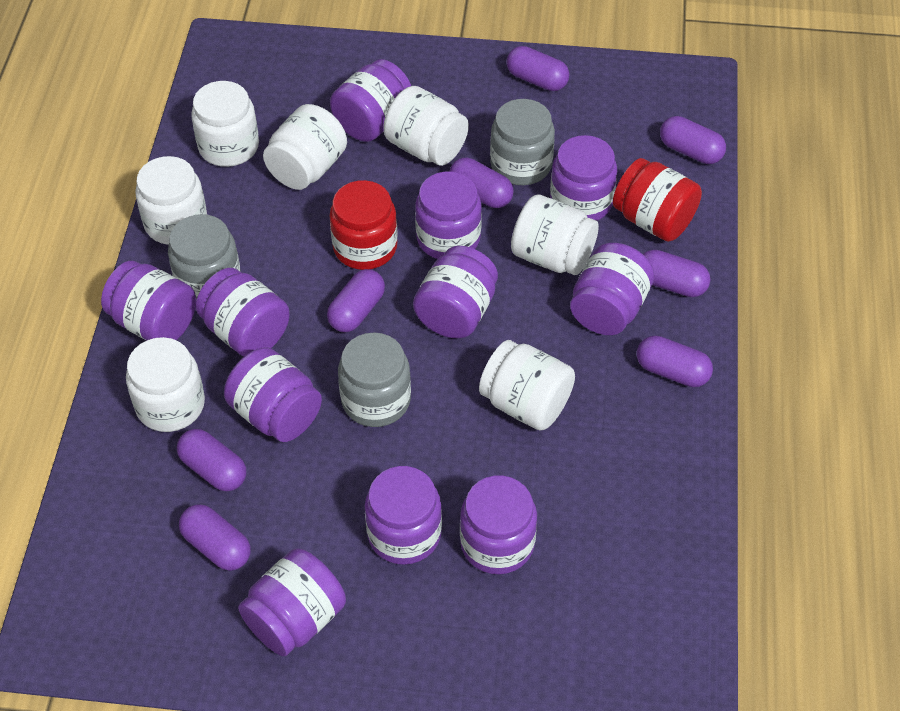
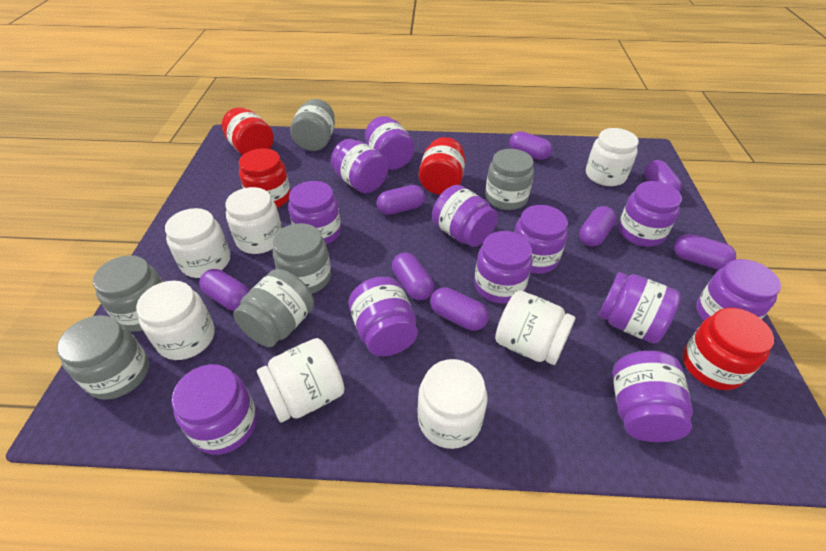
grey jar: [168,214,241,300] [338,333,411,427] [490,99,555,185] = 3 -> [57,315,149,400] [93,255,163,332] [233,269,314,347] [273,223,331,294] [290,99,335,151] [485,149,534,210] = 6
purple jar: [101,261,196,341] [196,268,290,357] [224,347,322,442] [238,548,346,656] [330,59,411,142] [365,466,442,565] [413,246,498,338] [415,171,482,259] [460,476,537,574] [550,135,617,221] [570,243,654,335] = 11 -> [172,364,257,455] [288,181,341,245] [331,139,388,193] [349,277,418,356] [365,116,414,170] [432,185,498,247] [474,231,533,304] [514,205,568,274] [598,272,681,343] [613,351,693,442] [618,181,682,247] [696,259,781,321] = 12
red jar: [330,180,398,270] [613,158,702,242] = 2 -> [222,107,274,155] [239,148,291,208] [419,137,465,195] [683,308,774,390] = 4

